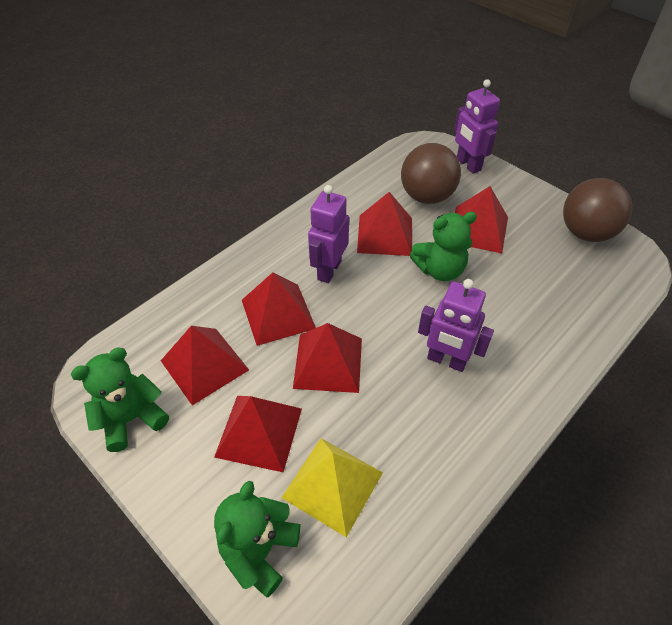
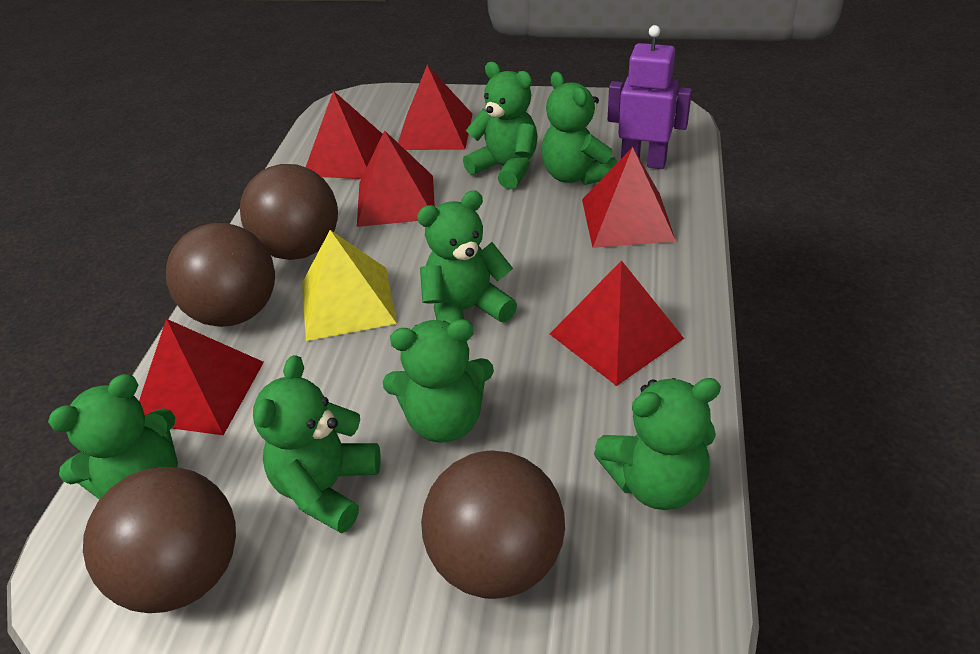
brown ball: [401,143,461,204] [563,178,632,242] = 2 -> [83,467,236,613] [166,223,275,327] [240,164,338,260] [421,451,565,599] = 4
green teddy bear: [71,347,169,452] [214,481,300,597] [410,212,477,281] = 3 -> [48,374,178,500] [253,355,381,533] [383,319,494,442] [417,190,517,324] [463,62,538,189] [541,71,617,185] [594,378,721,510] = 7
purple robot: [308,185,349,283] [418,279,494,372] [454,79,500,174] = 3 -> [608,25,692,169] = 1

